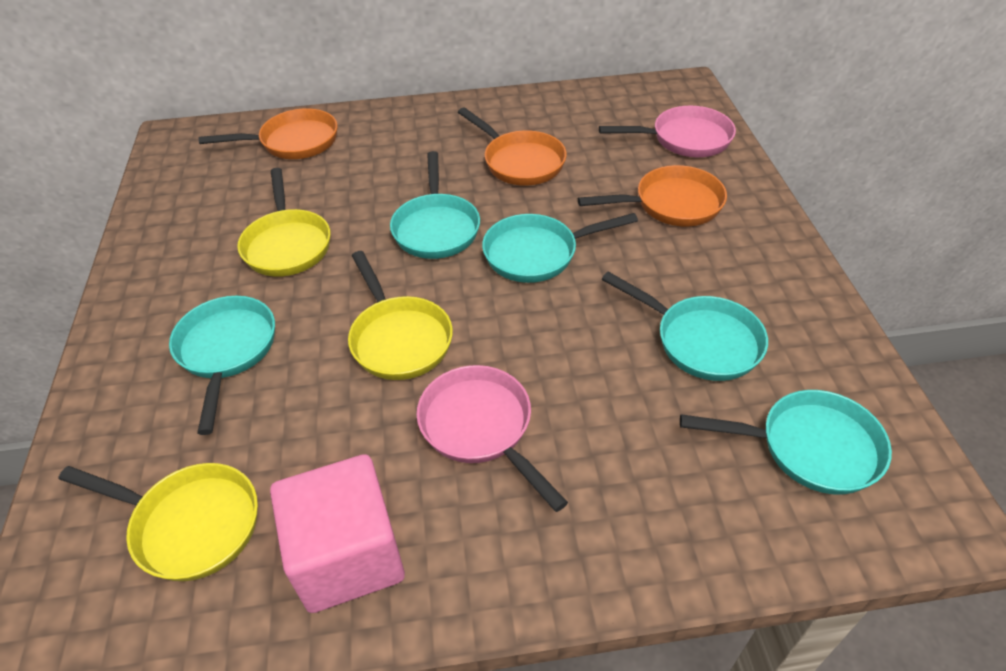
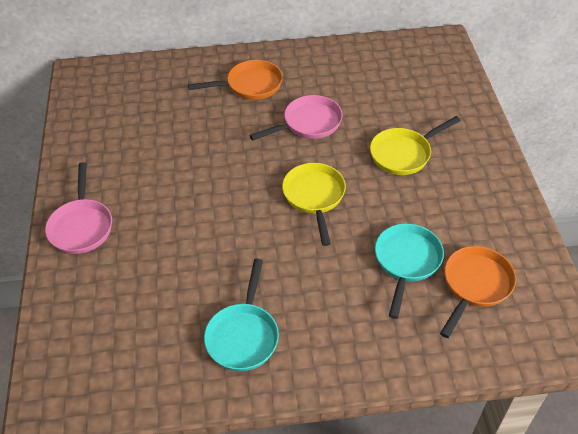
orange pan: [199,108,337,159] [458,107,567,186] [578,165,727,227] = 3 -> [188,60,283,100] [440,246,516,338] = 2
pink cube: [270,454,405,613] = 1 -> none = 0
turquoise pan: [169,296,275,435] [390,151,480,259] [482,213,638,283] [602,272,768,381] [680,390,892,495] = 5 -> [204,259,279,371] [375,224,444,319] = 2
yellow pan: [59,463,258,581] [237,168,330,277] [348,251,453,380] = 3 -> [282,163,346,246] [370,116,461,175] = 2

